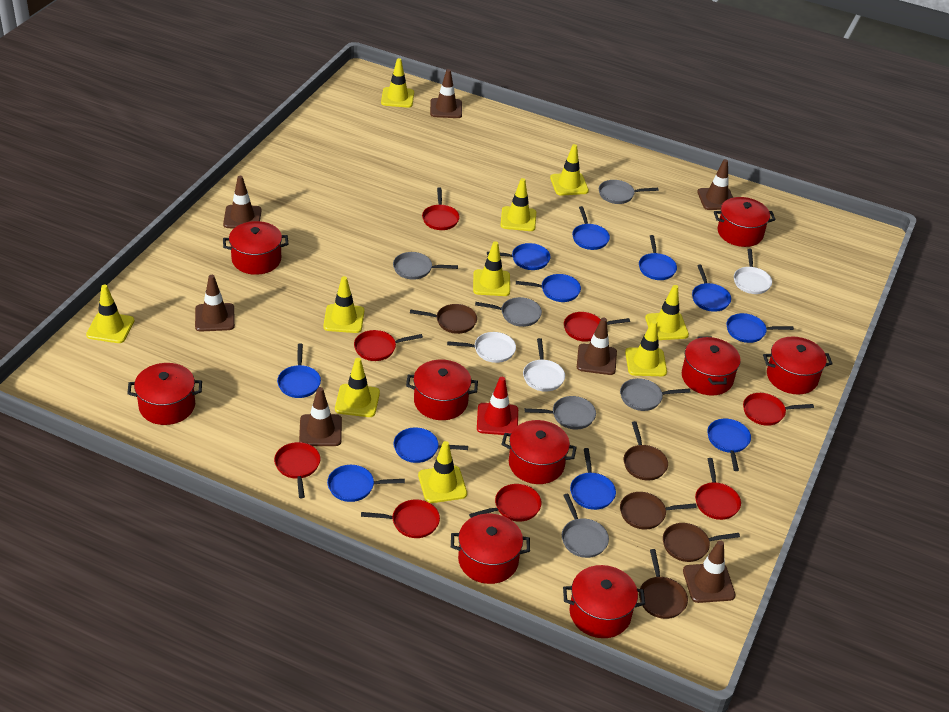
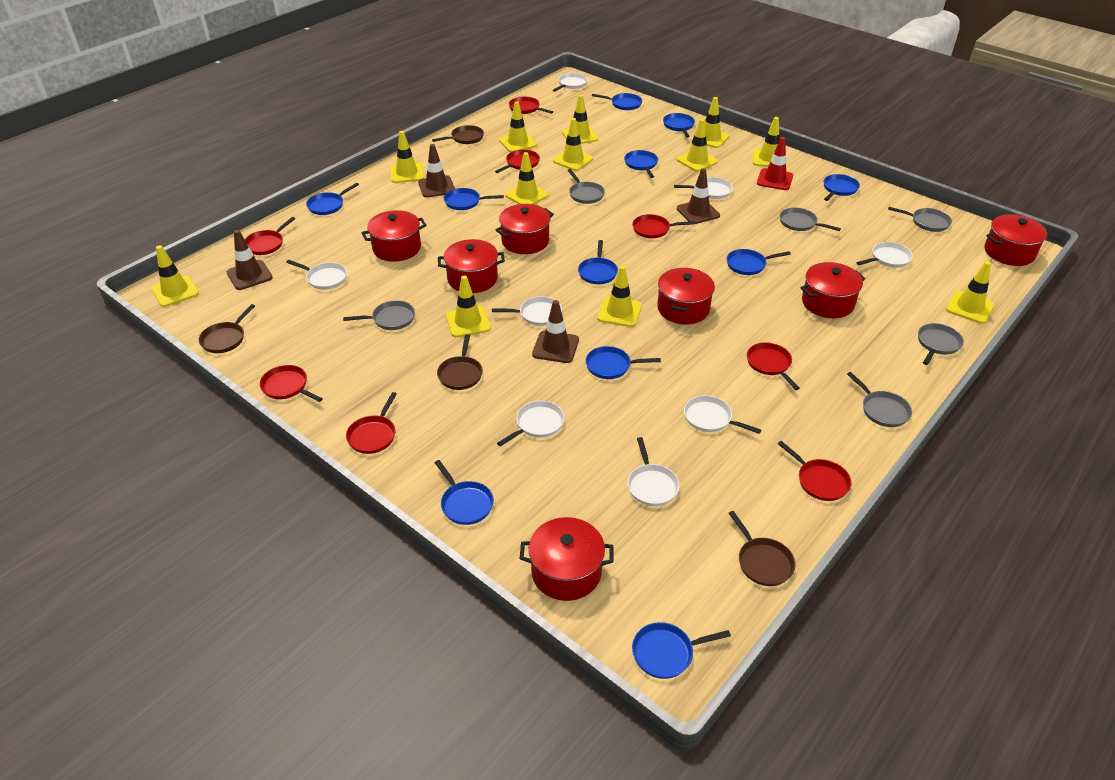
brown pan: [410,304,477,334] [620,492,697,529] [624,421,668,480] [639,549,688,619] [663,523,740,562] = 5 -> [199,304,255,353] [432,125,484,144] [437,334,483,390] [729,511,795,586] = 4
brown traffic cone: [195,275,235,331] [223,176,262,228] [299,387,342,446] [430,69,462,118] [577,317,617,375] [683,540,736,603] [697,159,733,210] = 7 -> [227,230,273,290] [418,144,455,198] [532,300,579,363] [677,168,720,224] = 4
red pot: [127,363,202,425] [223,221,288,275] [406,359,478,420] [451,514,530,584] [501,420,577,484] [563,565,645,638] [682,336,741,396] [714,197,776,247] [763,337,833,395] = 9 -> [361,210,426,262] [438,239,505,293] [496,204,554,254] [520,517,613,601] [657,268,715,324] [800,262,866,318] [984,214,1048,266] = 7
white pan: [447,332,516,363] [523,338,565,392] [734,249,772,294] = 3 -> [286,260,347,290] [492,296,562,326] [497,400,564,447] [553,73,588,92] [628,437,680,506] [674,177,733,199] [684,395,761,434] [857,242,913,268] = 8
yellow traffic cone: [86,284,135,343] [323,276,364,333] [335,358,380,417] [381,58,414,108] [418,441,467,503] [473,241,510,296] [500,178,536,231] [550,144,589,196] [625,320,667,376] [645,285,689,340] = 10 -> [152,245,199,307] [390,131,424,183] [446,276,491,337] [499,101,537,152] [505,152,549,204] [553,118,593,171] [562,95,598,144] [597,266,642,327] [677,119,718,172] [692,97,729,148] [753,117,780,167] [946,261,994,324] = 12

